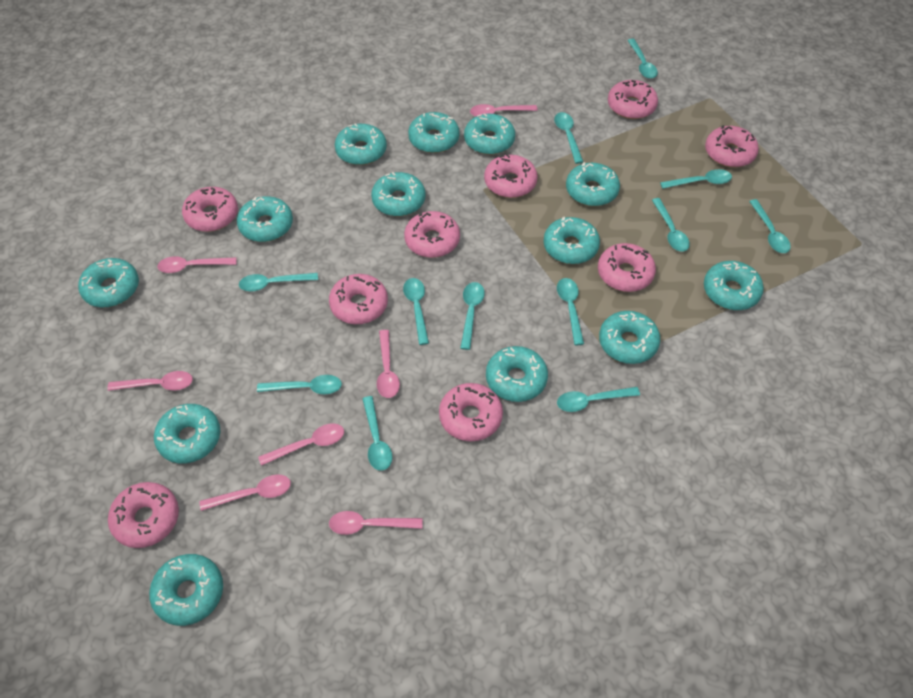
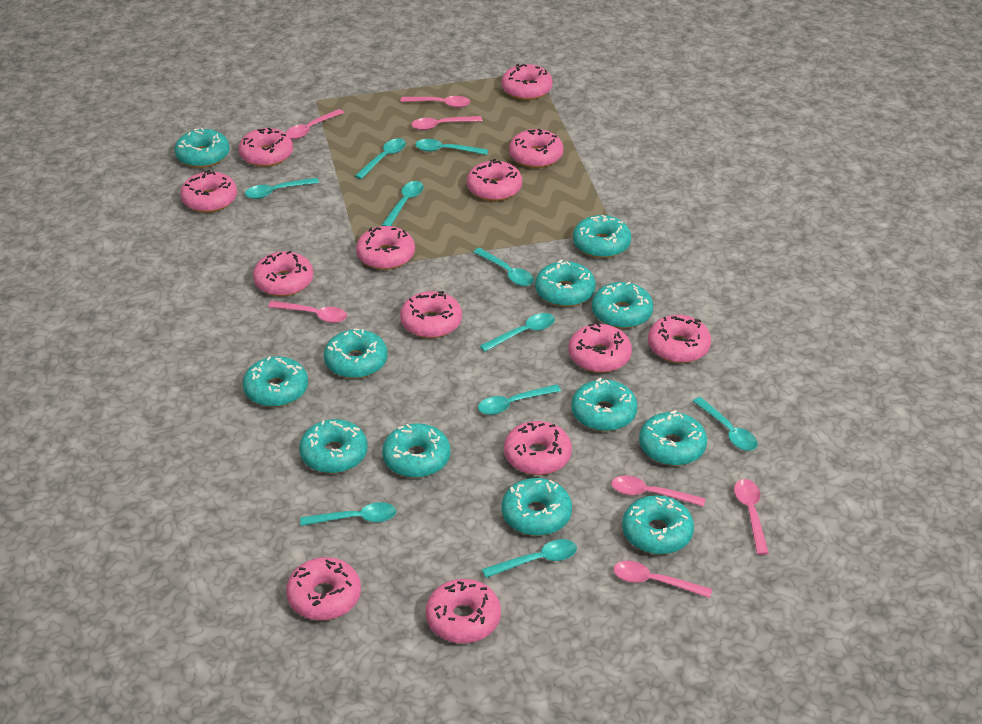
pink donut: [108,482,179,548] [182,187,238,232] [329,274,388,324] [404,211,460,258] [439,383,503,441] [484,154,538,198] [598,243,656,292] [608,80,658,119] [705,125,759,167] = 9 -> [180,170,237,213] [238,128,293,167] [253,251,313,296] [286,557,361,620] [356,226,415,270] [400,291,462,338] [426,579,501,643] [467,159,522,201] [502,64,553,100] [504,421,572,475] [509,129,563,168] [568,323,632,373] [648,315,711,363] = 13
turquoise donut: [78,258,139,308] [149,554,223,626] [154,404,220,463] [237,196,293,242] [335,123,387,165] [371,172,425,216] [408,112,460,153] [464,113,515,155] [486,346,548,402] [544,217,600,264] [566,162,620,206] [599,311,660,364] [704,261,764,310] = 13 -> [175,128,230,168] [243,356,308,407] [299,419,368,473] [324,328,388,379] [382,423,450,478] [502,478,572,536] [535,260,596,307] [571,378,638,431] [573,215,631,258] [592,282,653,329] [622,495,694,555] [639,410,707,466] = 12
turquoise spoon: [239,273,318,291] [257,375,342,394] [362,396,392,471] [403,278,429,345] [460,282,485,350] [554,112,583,164] [557,278,584,345] [557,387,640,412] [627,39,658,79] [652,198,690,252] [660,169,732,189] [749,199,791,253] = 12 -> [245,177,319,199] [300,502,396,526] [355,138,406,179] [381,181,424,226] [415,139,488,155] [473,248,534,286] [478,384,561,415] [480,313,555,352] [482,539,577,578] [693,397,758,451] = 10

